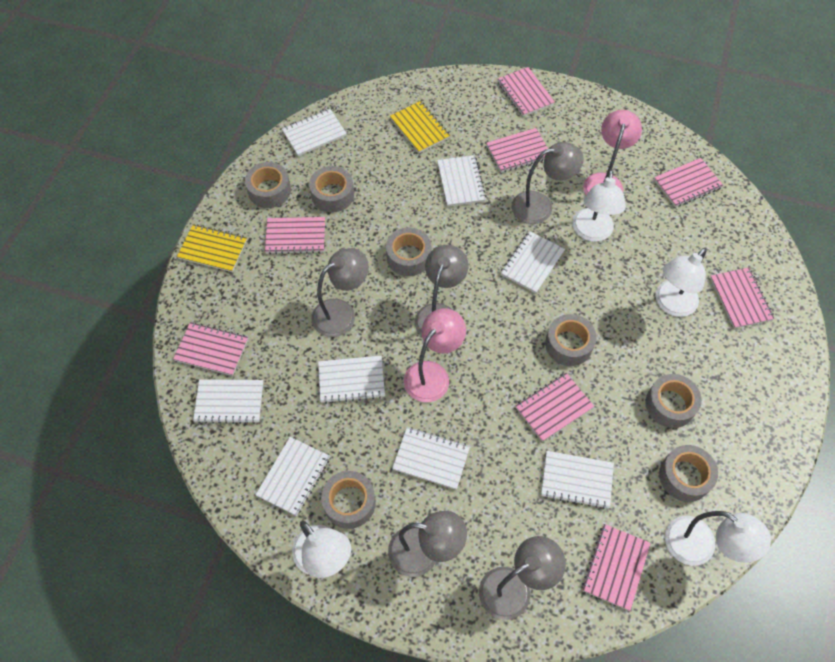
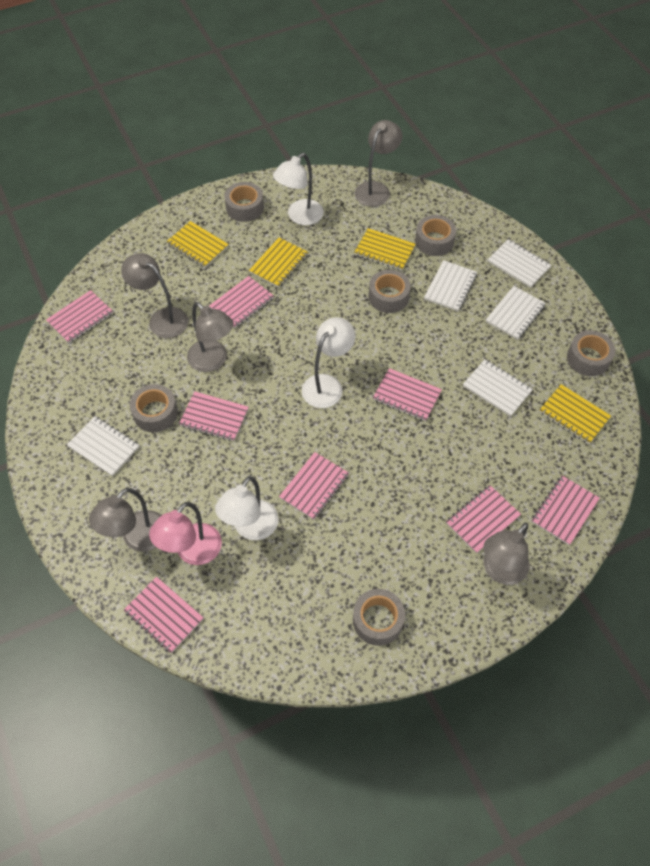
grey tape: [245,162,291,208] [309,166,354,213] [321,471,376,529] [386,228,432,276] [545,314,597,366] [646,374,702,428] [659,445,718,502] = 7 -> [130,384,178,432] [224,182,264,222] [353,589,405,646] [369,270,411,313] [415,215,456,256] [567,330,615,376] = 6
pink lamp: [404,308,466,402] [583,110,642,195] = 2 -> [149,502,222,565] = 1
white lamp: [292,521,351,578] [573,170,626,242] [656,248,707,317] [665,511,771,566] = 4 -> [215,476,279,540] [273,153,324,225] [302,317,355,408] = 3
white notebook: [193,379,263,424] [255,437,330,516] [282,109,347,156] [318,356,385,404] [392,427,470,490] [437,155,486,207] [501,231,565,293] [541,451,614,509] = 8 -> [67,416,140,476] [424,260,477,312] [463,359,533,417] [486,286,546,340] [487,239,551,288] = 5
yellow notebook: [177,224,247,272] [390,101,450,153] = 2 -> [166,221,229,268] [249,238,308,288] [354,228,416,271] [539,384,611,444] = 4

